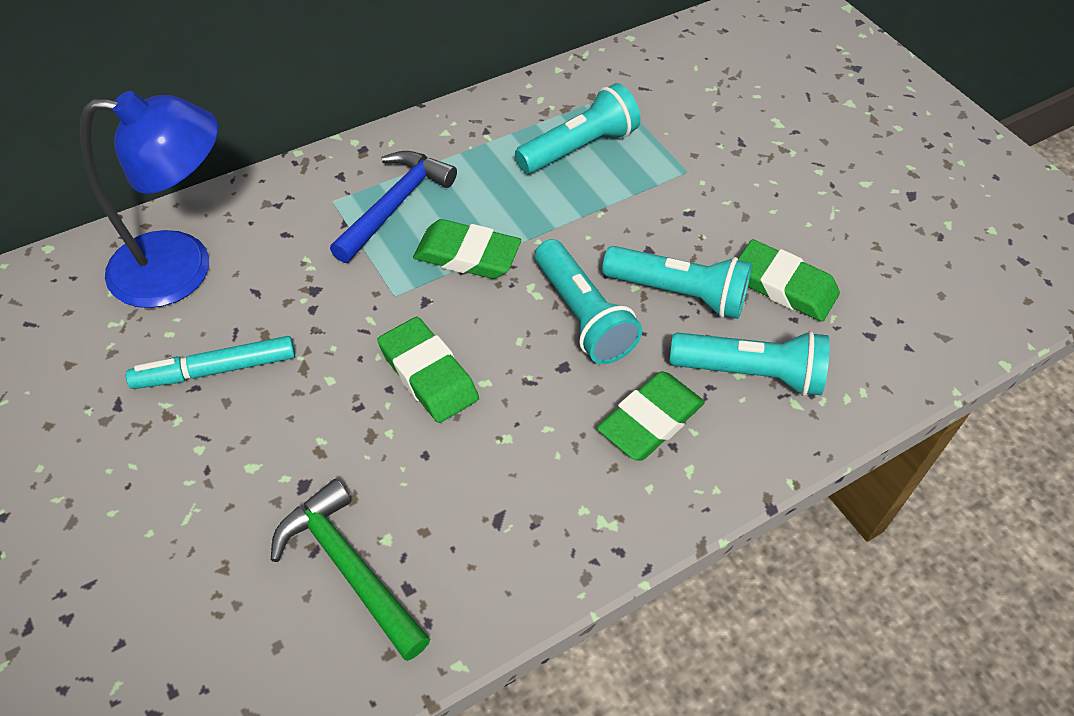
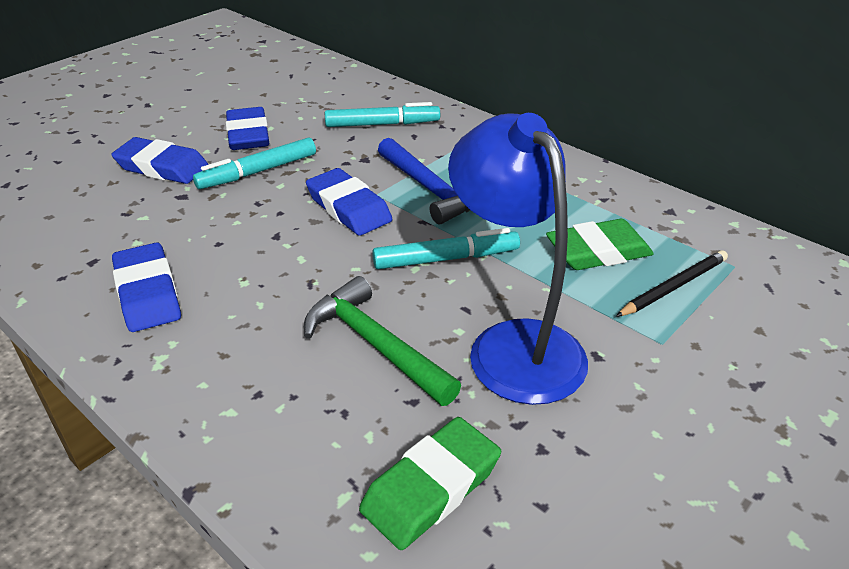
black pencil: none = 0 -> [616,250,728,317] = 1
blue eraser: none = 0 -> [111,137,208,184] [112,242,181,332] [226,107,269,150] [306,168,392,236] = 4
green eraser: [378,317,479,423] [413,219,521,279] [597,371,705,460] [738,239,840,322] = 4 -> [359,417,501,550] [546,219,654,270] = 2
turquoise flashlight: [515,83,641,174] [535,239,642,364] [602,246,752,319] [670,331,830,396] = 4 -> none = 0
turquoise marker: [126,336,295,389] = 1 -> [193,138,316,189] [325,102,440,127] [372,228,520,269] = 3

